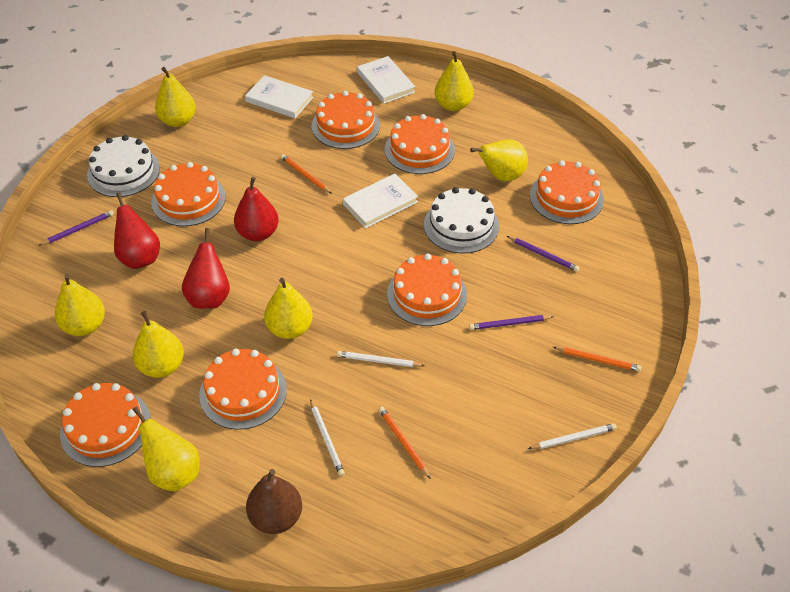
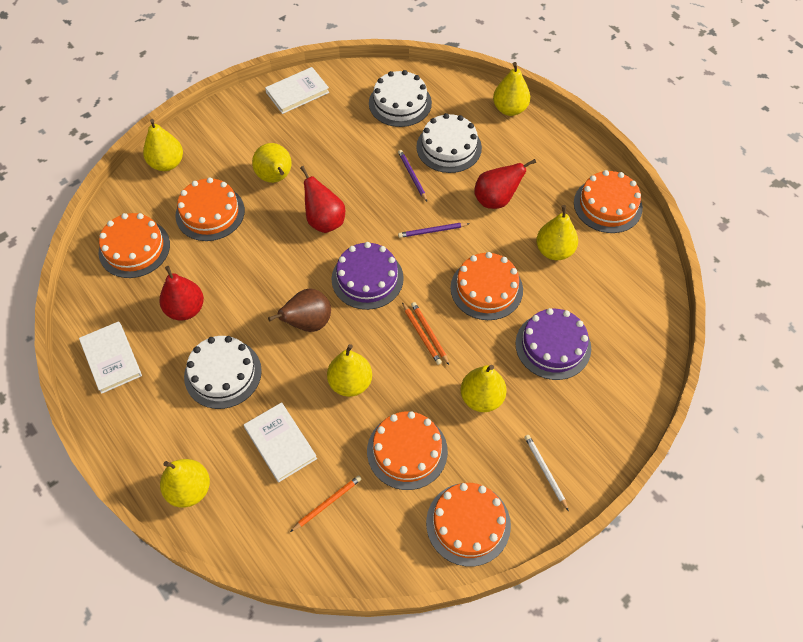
orange cake: [60,383,151,467] [151,162,226,226] [199,349,287,430] [312,91,380,149] [385,114,455,174] [387,254,467,326] [530,160,604,224] = 7 -> [98,213,170,278] [175,177,245,241] [367,411,448,490] [426,483,511,567] [450,252,523,320] [574,170,643,233] = 6
purple cake: none = 0 -> [332,242,404,310] [515,308,591,380] = 2
purple pencil: [38,210,114,246] [469,315,554,330] [507,236,580,272] = 3 -> [398,150,427,201] [398,223,470,238] = 2
white cake: [87,135,160,197] [424,187,499,254] = 2 -> [184,336,262,409] [369,70,432,127] [416,113,482,173] = 3
white pencil: [310,399,345,476] [337,351,425,367] [528,423,617,449] = 3 -> [525,435,569,511] = 1

